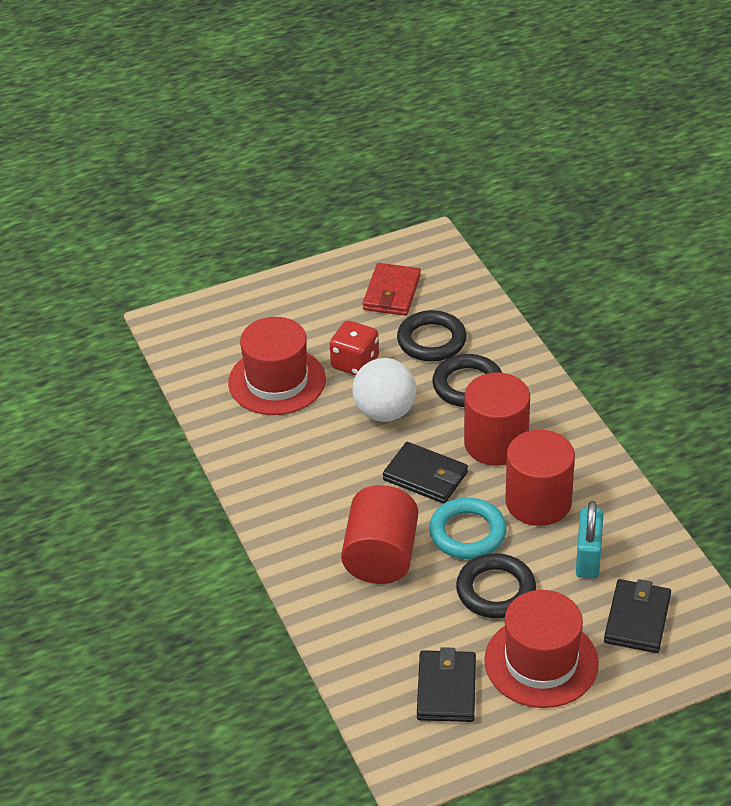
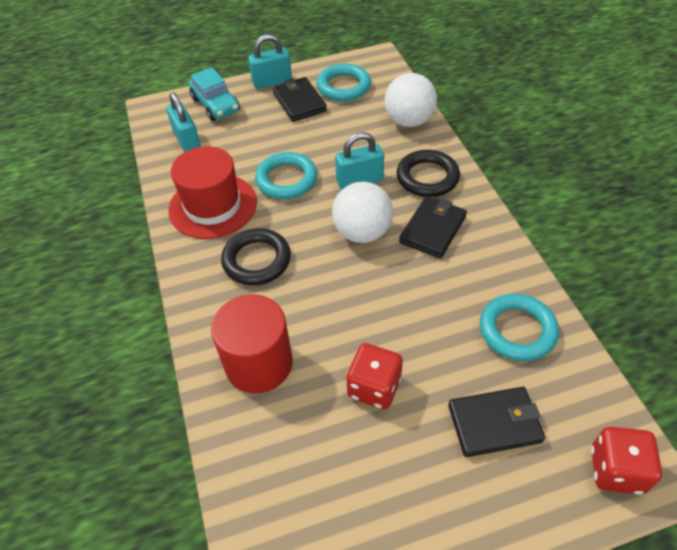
black ring: [397,310,467,362] [432,354,502,407] [456,553,536,618] = 3 -> [221,228,291,285] [397,150,460,197] = 2
red cylinder: [341,485,418,584] [464,373,530,466] [505,430,575,526] = 3 -> [211,294,293,393] = 1
red dice: [330,321,379,375] = 1 -> [346,343,403,409] [591,427,662,495] = 2
red hat: [228,317,326,415] [484,590,599,708] = 2 -> [168,146,257,239] = 1
red wallet: [363,263,421,316] = 1 -> none = 0
turquoise car: none = 0 -> [189,67,240,121] = 1
turquoise padlock: [576,501,603,579] = 1 -> [166,92,201,152] [248,34,292,89] [335,132,384,190] = 3
turquoise ring: [429,498,507,559] = 1 -> [255,152,317,199] [317,63,371,101] [480,294,559,361] = 3
white ball: [352,358,416,422] = 1 -> [332,182,393,243] [385,73,437,127] = 2

